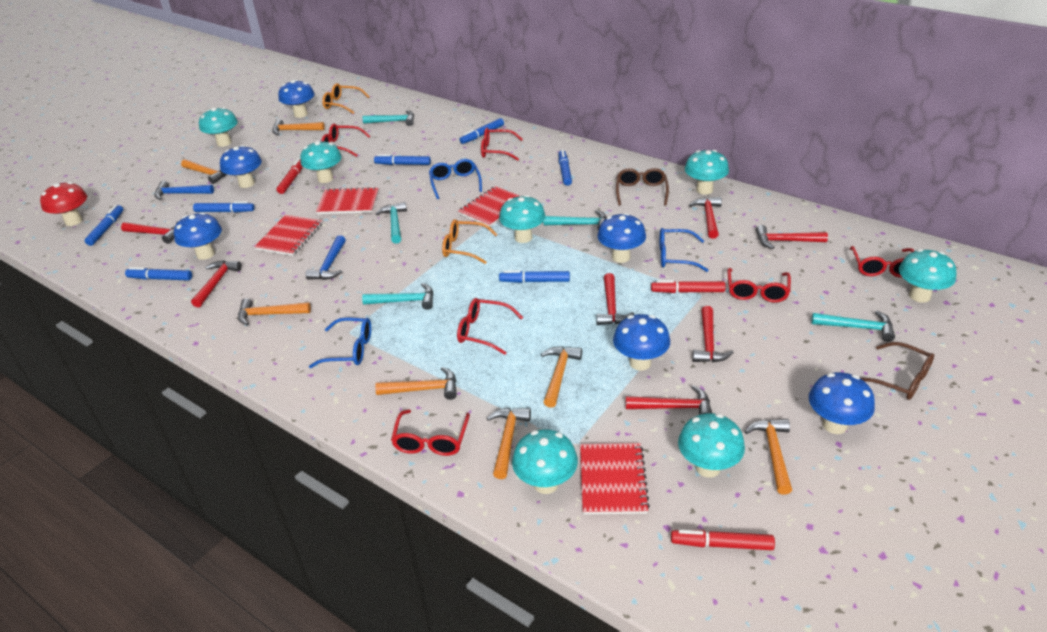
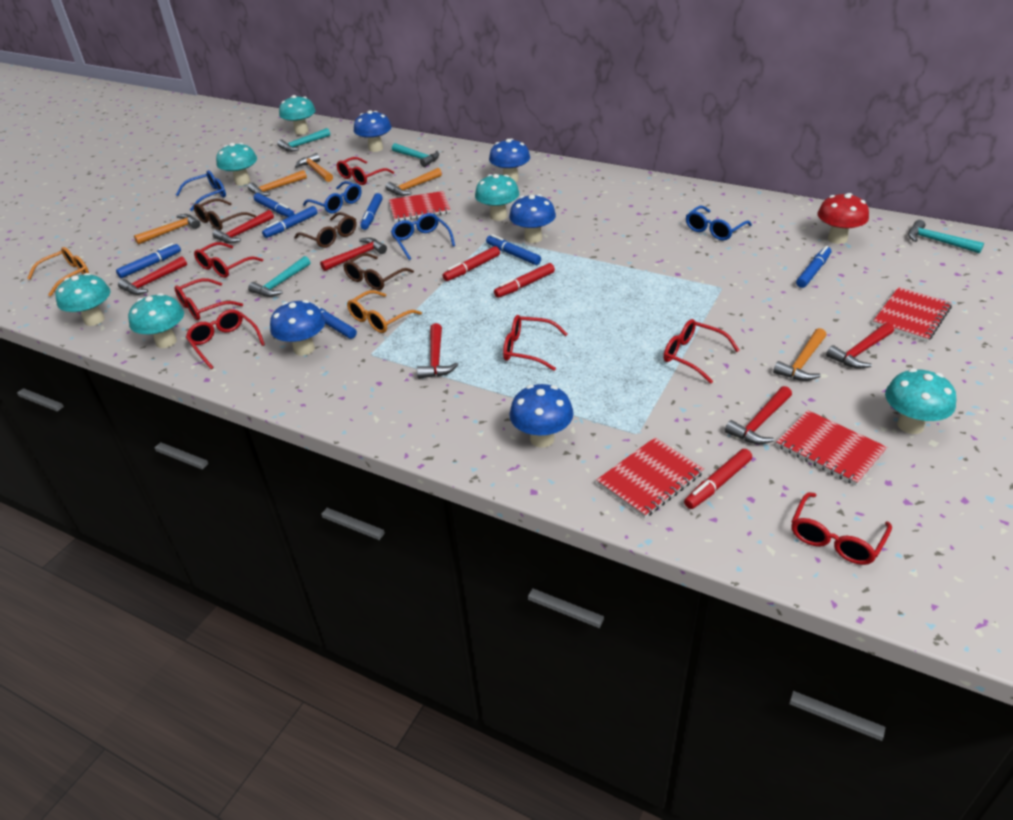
blue glasses: [309,317,371,368] [429,159,482,199] [660,228,708,272] = 3 -> [176,170,226,211] [303,181,362,213] [391,213,455,260] [686,206,752,241] = 4
blue hammer: [154,181,214,200] [305,235,346,280] = 2 -> none = 0
blue mushroom: [174,212,222,260] [220,145,262,188] [278,80,314,118] [597,213,646,263] [613,314,670,371] [809,372,875,434] = 6 -> [270,300,325,356] [354,110,392,152] [489,139,530,182] [509,194,556,243] [509,384,574,448] = 5
brown glasses: [616,168,669,206] [860,342,934,400] = 2 -> [194,199,256,230] [294,212,357,248] [343,253,414,290] = 3
orange hammer: [181,159,227,184] [238,298,311,326] [272,119,325,135] [375,367,457,400] [487,408,531,479] [541,346,582,408] [745,419,792,495] = 7 -> [134,214,200,245] [248,170,307,196] [295,153,333,182] [385,168,442,196] [773,328,827,381] = 5
red glasses: [321,123,370,157] [391,410,470,456] [457,298,523,355] [481,128,523,161] [727,268,791,302] [850,246,914,278] = 6 -> [174,278,243,320] [186,309,265,369] [194,242,263,278] [337,157,394,185] [503,315,568,371] [663,319,740,384] [791,492,892,565] = 7
red hammer: [121,221,178,244] [191,260,242,307] [596,273,634,325] [626,385,712,415] [689,197,722,239] [692,306,734,362] [756,225,828,249] = 7 -> [118,256,187,295] [212,210,274,243] [320,237,387,271] [417,323,458,379] [725,386,792,444] [826,322,894,368] = 6
turquoise hammer: [362,283,434,310] [363,110,414,126] [375,202,407,244] [544,210,607,231] [811,311,895,342] = 5 -> [248,256,310,297] [277,128,330,152] [392,143,439,167] [908,220,984,253] = 4
turquoise mushroom: [199,107,238,147] [300,140,342,183] [499,195,546,243] [512,429,578,494] [678,413,745,478] [685,150,729,195] [899,249,957,303] = 7 -> [56,273,110,326] [128,293,184,348] [216,143,257,186] [279,95,316,135] [475,174,519,221] [885,369,956,434] = 6

